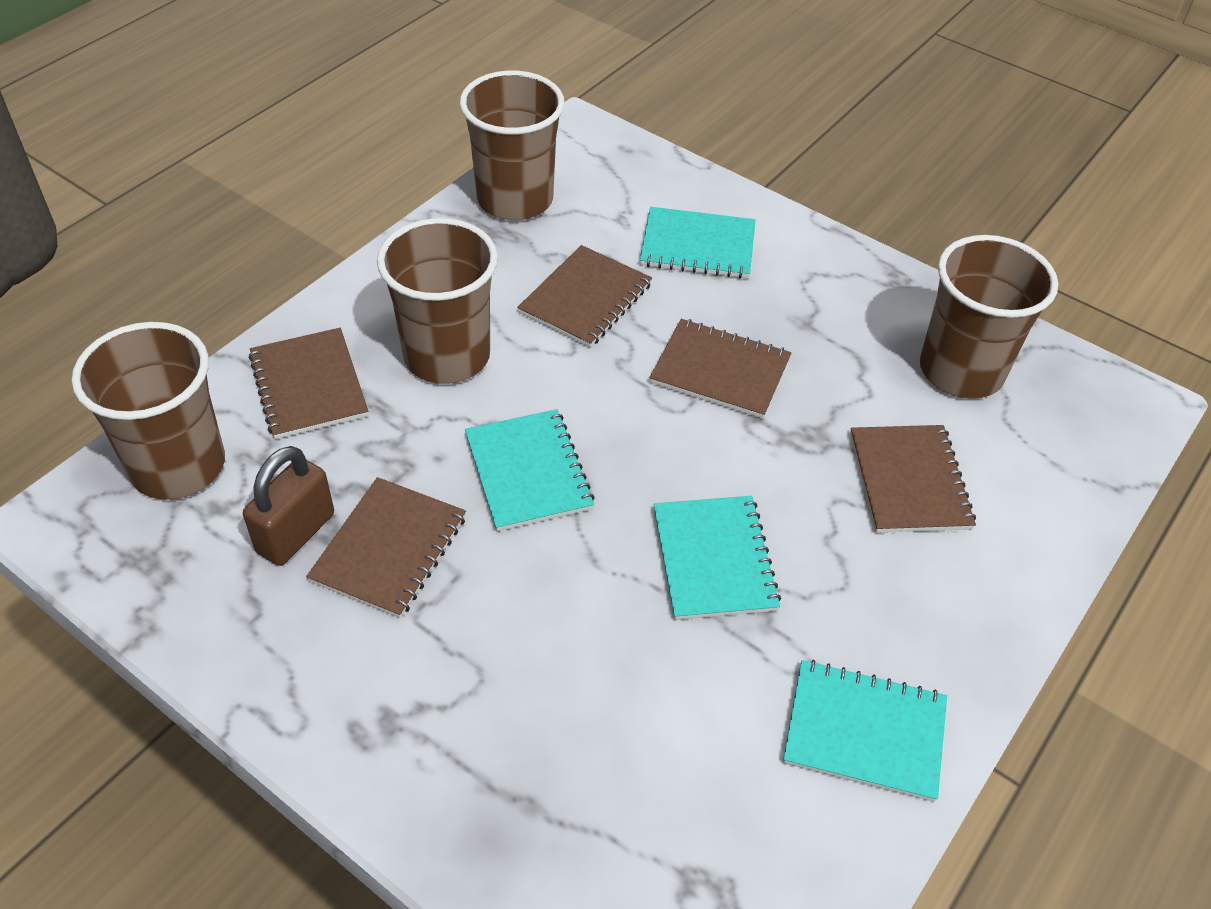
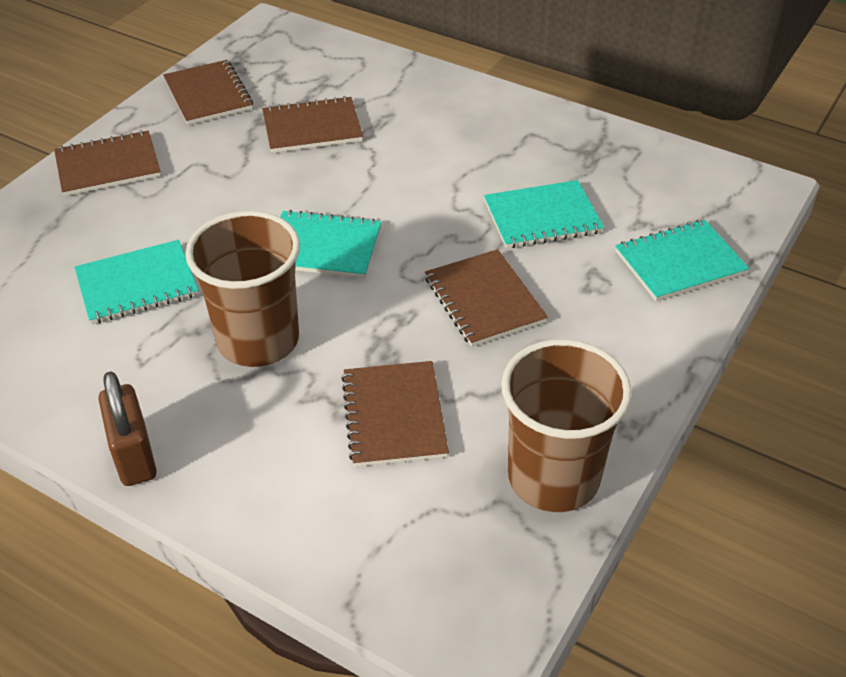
brown cup: [72,322,225,500] [377,218,498,384] [460,71,565,220] [920,235,1058,399] = 4 -> [185,211,300,367] [501,339,632,512] = 2

